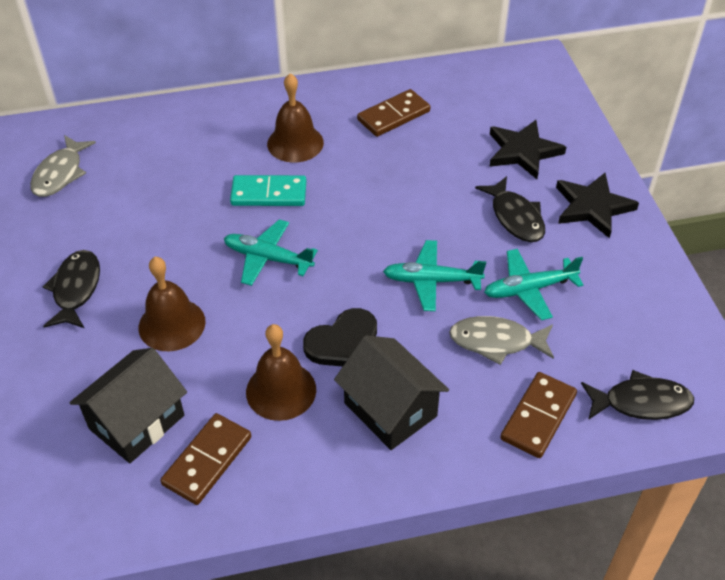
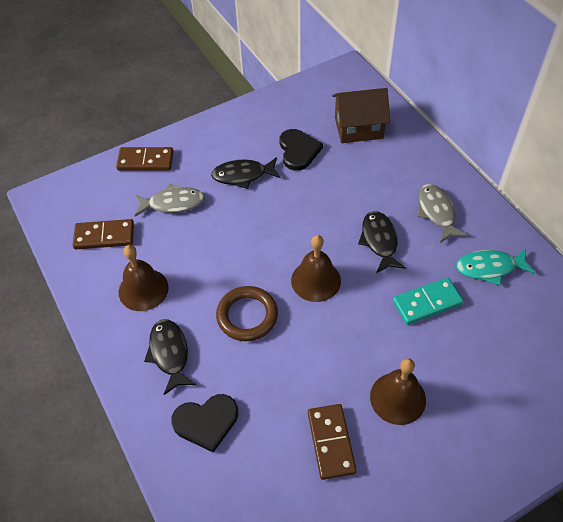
black heart: [303,308,377,367] = 1 -> [171,394,238,453] [279,129,323,171] = 2
black house: [70,348,187,463] [334,335,449,450] = 2 -> none = 0
black star: [489,120,566,179] [556,173,639,239] = 2 -> none = 0
brown house: none = 0 -> [332,88,390,143] = 1
brown ring: none = 0 -> [216,286,278,341] = 1
turquoise fish: none = 0 -> [456,249,535,285] = 1
turquoise plane: [224,219,318,286] [383,240,486,311] [484,249,583,320] = 3 -> none = 0

